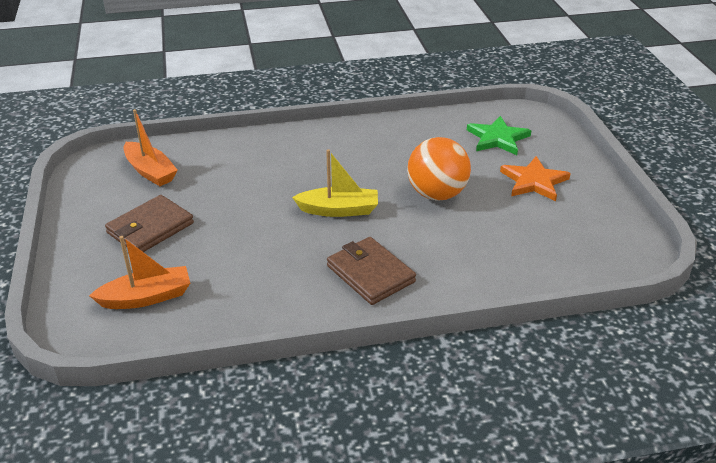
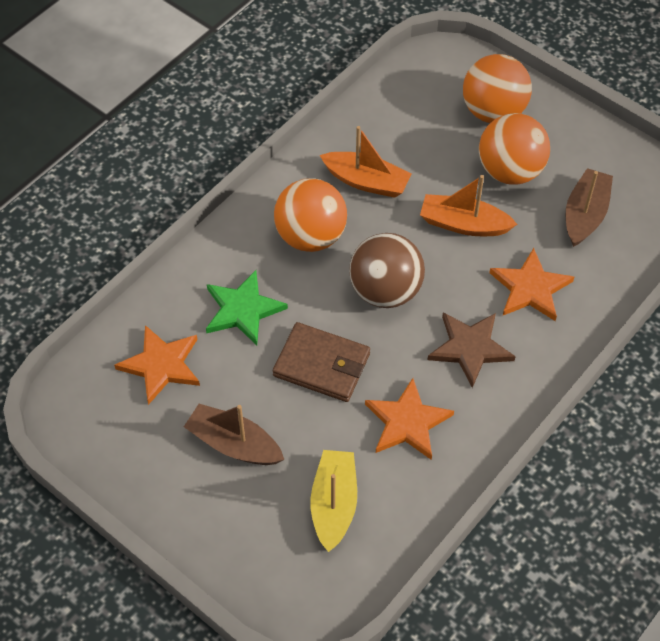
brown ball: none = 0 -> [349,233,425,308] = 1
brown boat: none = 0 -> [184,404,285,465] [566,168,613,247] = 2
brown star: none = 0 -> [427,313,516,388] = 1
brown wallet: [105,195,194,252] [327,237,416,305] = 2 -> [273,322,370,402] = 1
orange ball: [407,137,471,201] = 1 -> [274,178,347,252] [463,54,532,123] [479,113,550,185] = 3
orange star: [500,156,571,201] = 1 -> [114,325,200,405] [365,378,454,460] [489,248,574,321] = 3

